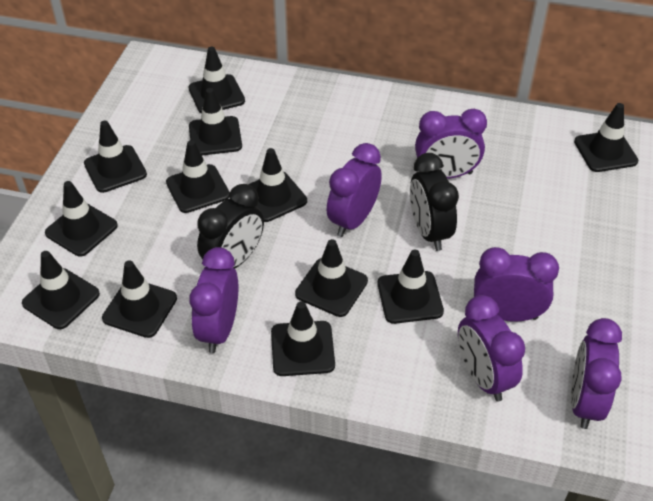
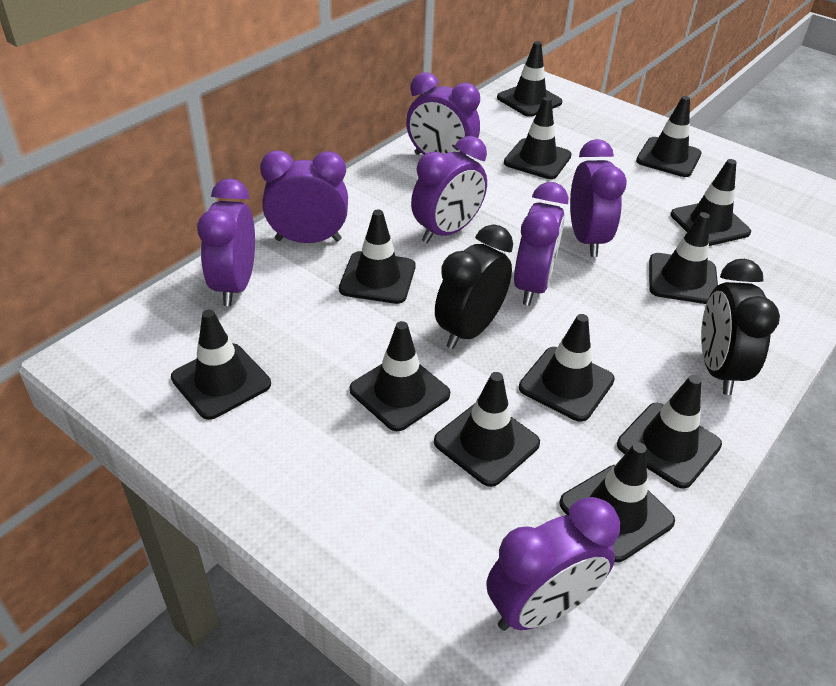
purple clock: [189,247,238,353] [327,143,382,237] [415,109,487,179] [458,295,525,401] [474,247,559,322] [571,318,622,429] = 6 -> [197,178,255,306] [260,150,348,243] [406,72,480,155] [411,136,487,243] [487,497,620,631] [514,182,568,306] [570,139,627,257] = 7

